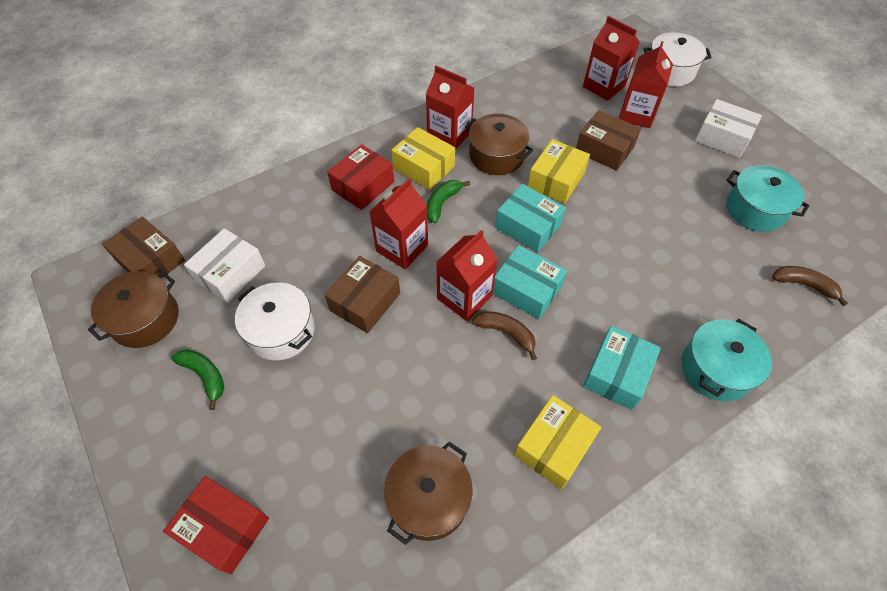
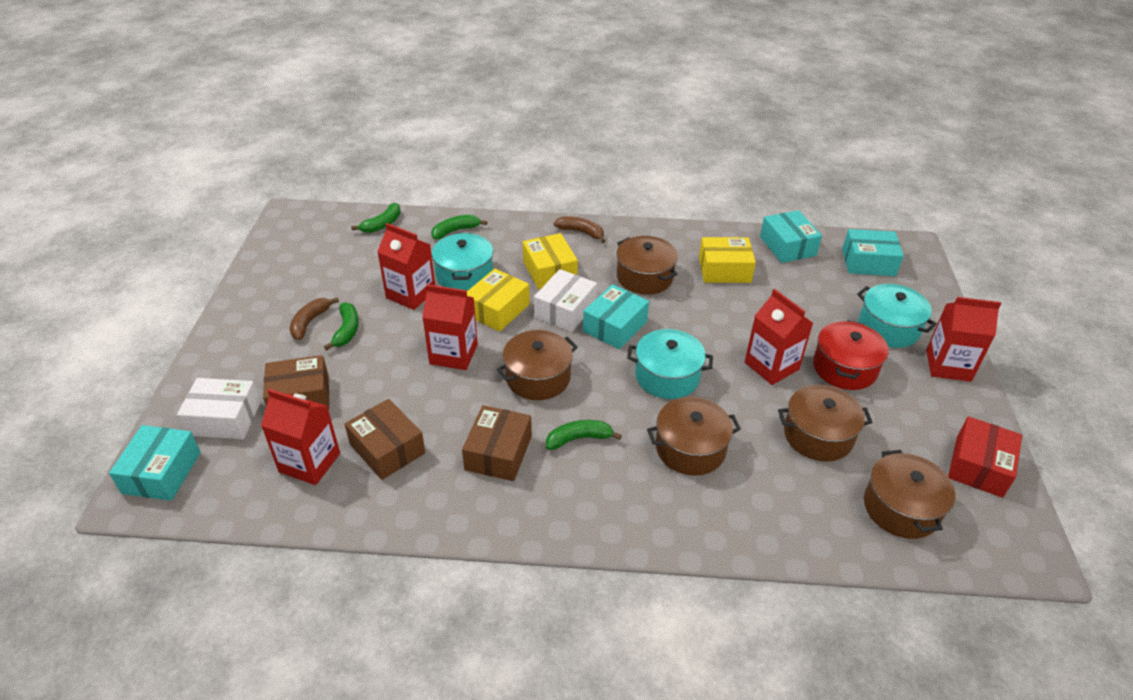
brown pot: [88,271,179,348] [384,442,473,545] [465,114,533,175] = 3 -> [497,330,578,400] [617,236,678,295] [647,397,741,476] [778,385,873,462] [864,450,955,539] = 5
green banana: [171,349,224,410] [427,180,470,223] = 2 -> [324,302,359,350] [351,203,401,233] [431,215,488,239] [546,420,622,450] = 4
red box: [163,476,269,574] [327,144,394,210] = 2 -> [948,417,1022,498] = 1
red pot: none = 0 -> [813,320,888,390] = 1
turquoise box: [493,245,567,319] [495,184,566,253] [583,326,661,410] = 3 -> [109,425,201,501] [583,284,649,349] [760,210,822,263] [842,229,904,276] = 4
turquoise pot: [681,319,772,401] [726,165,809,232] = 2 -> [432,233,493,291] [627,329,713,399] [857,284,937,348] = 3
white pot: [235,283,315,360] [644,32,711,87] = 2 -> none = 0

